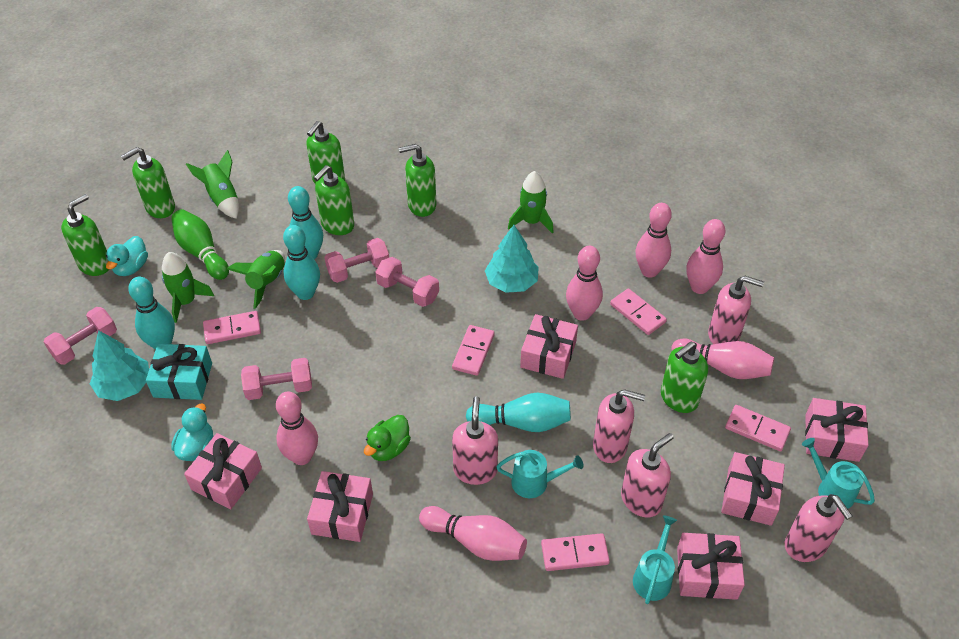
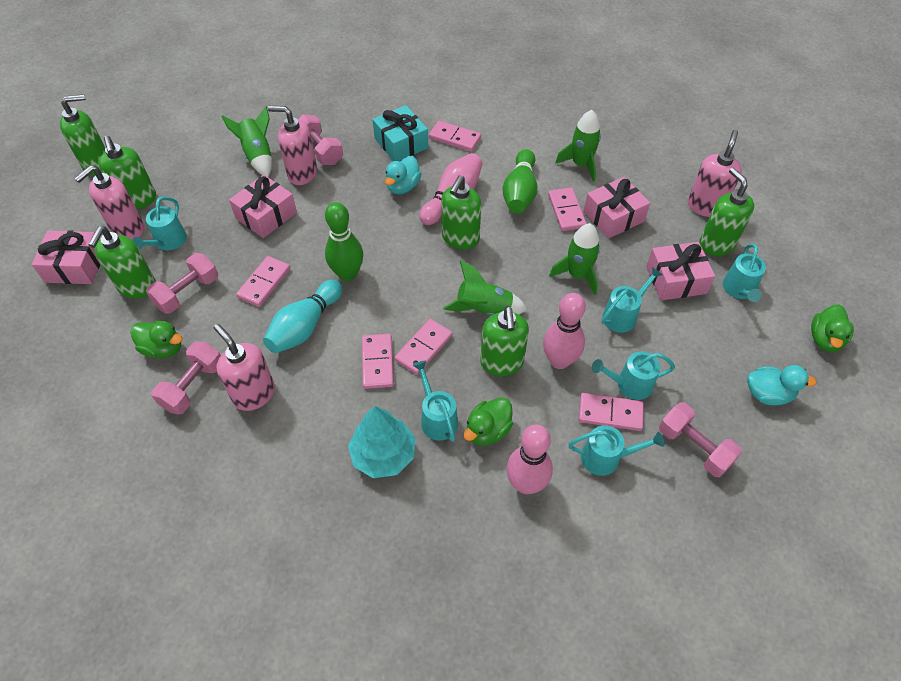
green bowling pin: [171,209,229,280] = 1 -> [325,202,363,281] [503,149,537,213] = 2
green duck: [364,415,411,461] = 1 -> [130,321,183,358] [463,397,513,446] [811,304,854,352] = 3
pink bowling pin: [276,392,318,465] [419,506,527,561] [566,246,603,321] [635,203,672,278] [671,338,774,379] [686,219,725,294] = 6 -> [419,153,483,225] [506,424,553,494] [543,293,586,369] = 3
pink domino: [203,311,261,344] [452,325,495,376] [541,533,610,571] [610,288,667,335] [725,405,791,451] = 5 -> [236,256,290,307] [362,334,394,389] [394,319,452,374] [429,121,481,152] [548,187,587,231] [579,393,644,431] = 6
pink gift: [184,433,262,509] [307,471,373,542] [520,314,578,379] [677,533,745,600] [721,452,785,526] [805,398,868,462] = 6 -> [32,230,100,284] [229,175,297,238] [583,177,650,239] [646,242,715,301] = 4
pink soap dispenser: [452,396,498,485] [593,389,645,463] [621,433,674,518] [708,276,764,344] [785,494,852,562] = 5 -> [74,165,144,240] [214,324,275,411] [268,106,317,185] [688,130,742,217] = 4
turquoise bowling pin: [128,277,175,350] [283,225,320,300] [288,186,323,259] [466,393,571,432] = 4 -> [263,280,342,353] = 1
turquoise tree: [90,330,149,401] [485,225,539,293] = 2 -> [348,406,415,478] = 1
turquoise watering can: [496,450,584,498] [633,515,677,604] [802,438,875,509] = 3 -> [132,197,187,250] [413,360,458,442] [568,425,664,476] [592,352,675,400] [602,267,663,333] [723,244,766,302] = 6

